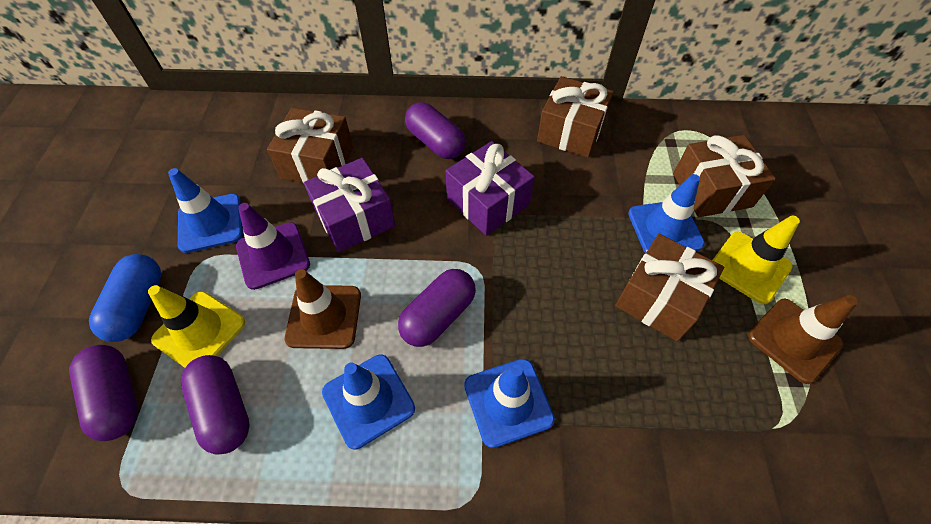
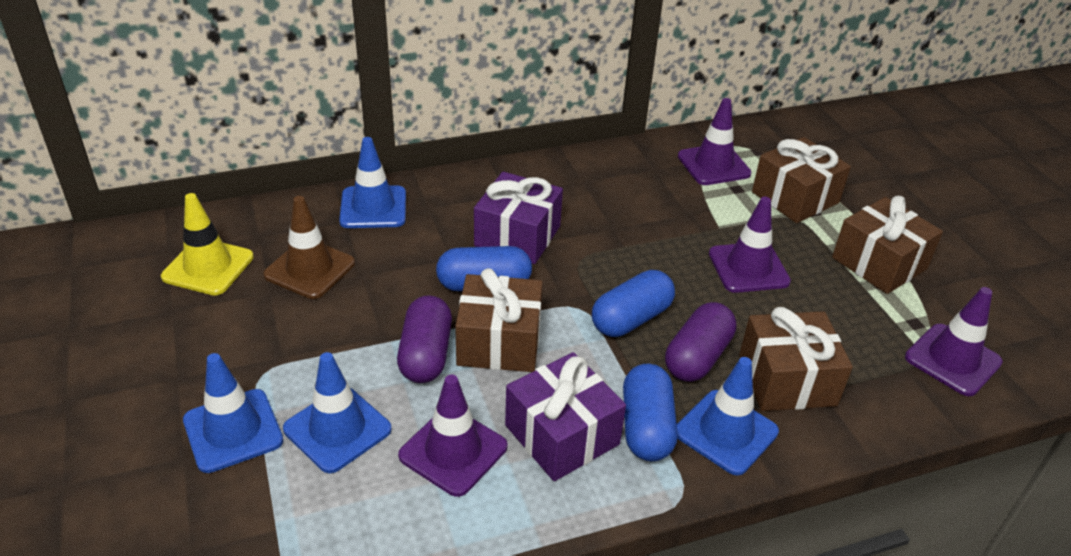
blue capsule: [89,254,161,342] = 1 -> [436,246,532,291] [592,270,675,337] [623,364,678,461] = 3
brown traffic cone: [285,269,361,349] [748,295,858,384] = 2 -> [263,196,355,299] = 1
purple capsule: [69,345,138,441] [181,355,250,455] [398,269,476,347] [405,102,465,159] = 4 -> [397,295,452,383] [665,302,736,382] = 2
purple traffic cone: [236,203,310,290] = 1 -> [398,375,507,497] [678,98,751,185] [709,197,791,293] [905,287,1003,396] = 4
yellow traffic cone: [148,285,245,368] [712,216,800,304] = 2 -> [161,193,254,295] = 1

